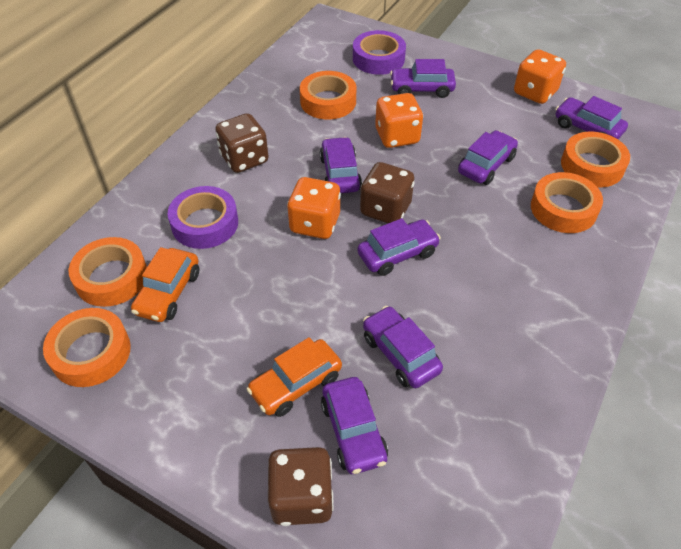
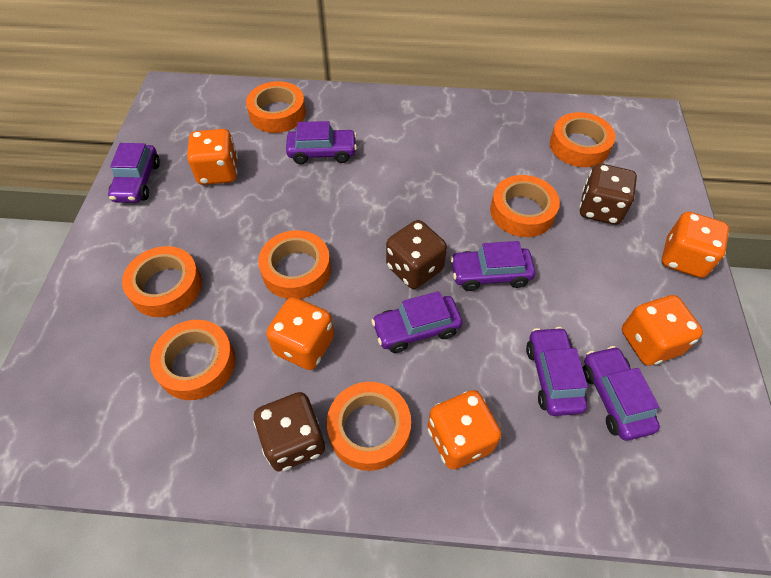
orange car: [131,247,200,322] [247,337,342,417] = 2 -> none = 0
orange dice: [287,177,341,239] [375,93,423,148] [514,49,566,104] = 3 -> [187,129,238,185] [266,297,334,370] [428,390,502,469] [622,295,703,366] [662,212,729,278] = 5
orange tape: [43,308,131,387] [69,237,147,307] [300,71,356,119] [531,172,603,233] [561,132,630,187] = 5 -> [122,246,202,317] [150,320,235,400] [246,81,306,133] [258,230,331,299] [327,382,411,471] [490,175,560,237] [550,112,615,167] = 7
purple car: [320,137,362,193] [321,377,388,474] [357,218,441,276] [363,306,443,388] [390,59,456,98] [458,130,518,185] [555,96,628,139] = 7 -> [108,143,160,203] [286,121,357,164] [371,291,462,353] [450,241,535,291] [526,327,588,416] [583,346,660,440] = 6
purple tape: [168,186,238,249] [353,30,406,75] = 2 -> none = 0

